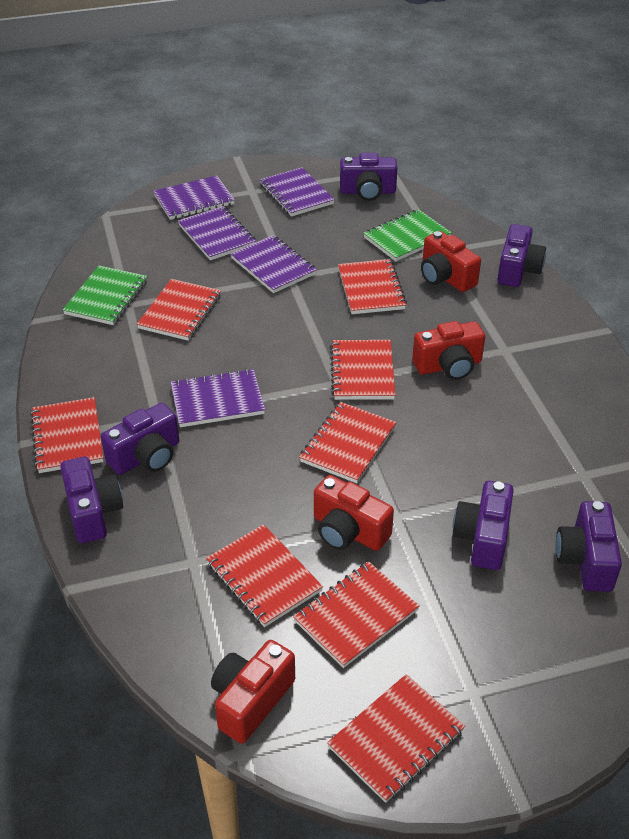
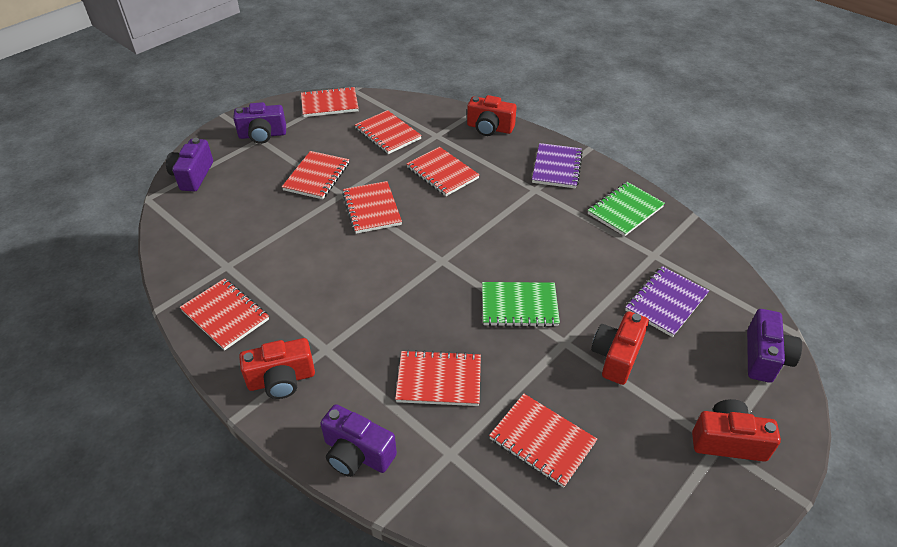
purple camera: [60,456,123,543] [101,403,179,475] [340,153,398,201] [452,481,514,570] [497,224,546,287] [556,501,622,592] = 6 -> [166,138,213,191] [233,102,286,144] [320,404,397,477] [747,309,802,383] = 4
purple notebook: [153,176,235,220] [171,369,265,427] [178,206,256,260] [230,235,317,293] [260,167,335,217] = 5 -> [532,143,583,188] [625,266,709,337] = 2

